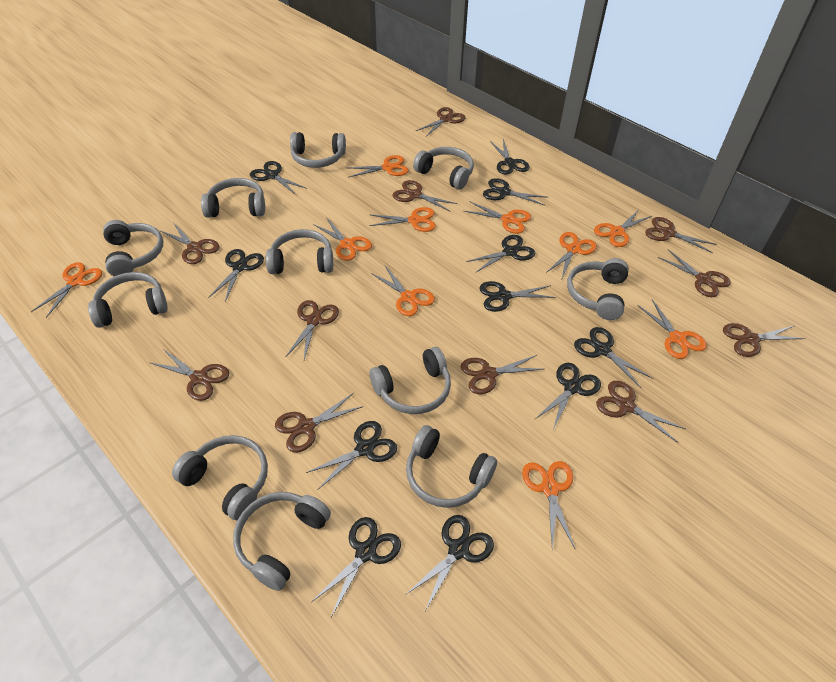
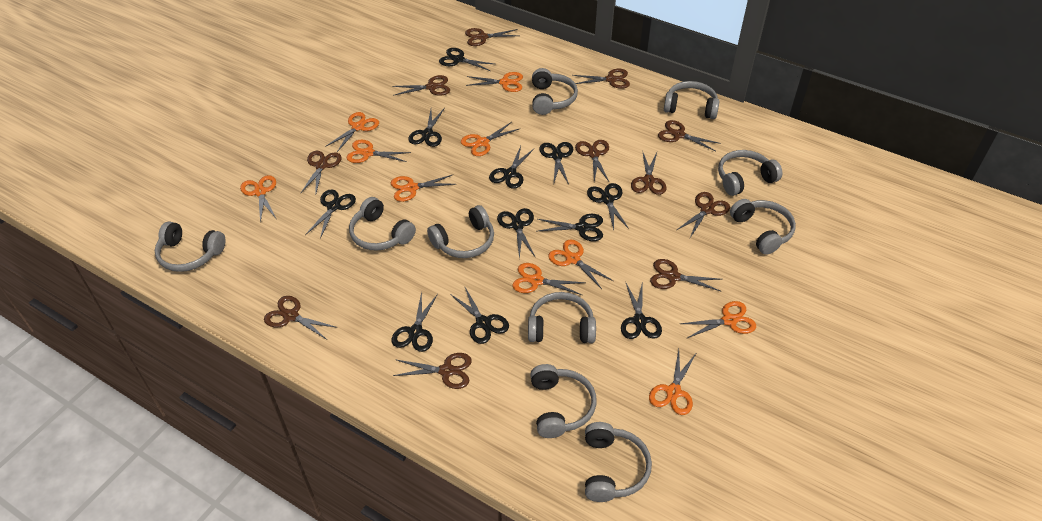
grey headphones: [88,272,168,328] [103,220,163,276] [172,435,268,520] [201,178,265,218] [233,492,331,591] [266,229,333,274] [290,132,346,168] [369,347,451,414] [406,425,497,508] [413,147,474,190] [567,258,629,320] = 11 -> [155,221,226,272] [349,197,416,251] [427,205,494,258] [528,292,596,343] [530,364,597,438] [532,68,578,115] [585,422,652,502] [664,81,719,119] [718,150,782,196] [730,199,796,255] = 10

